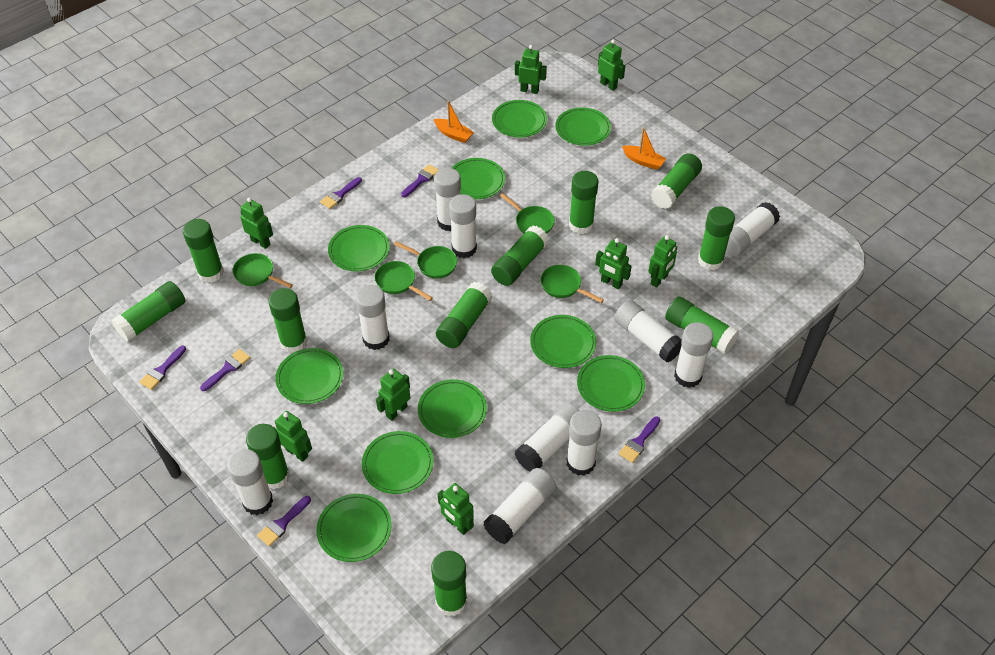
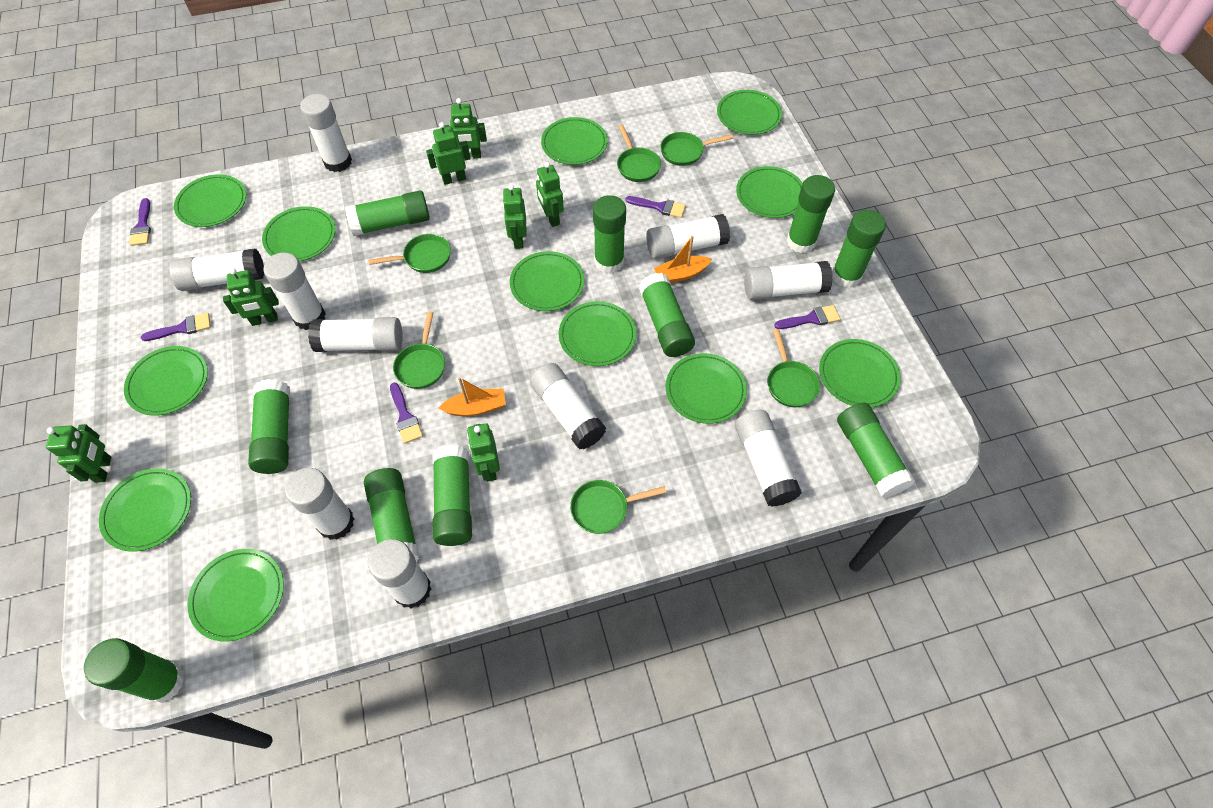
green glue stick: [111,281,186,342] [183,219,224,283] [246,424,290,490] [268,288,307,353] [431,551,467,616] [436,282,493,348] [491,226,549,286] [569,171,598,234] [651,153,702,209] [665,297,739,354] [698,206,735,270] = 11 -> [84,638,185,703] [248,379,290,474] [345,191,430,236] [364,468,419,562] [433,445,472,546] [593,195,626,274] [639,273,695,357] [786,175,835,253] [832,210,886,288] [837,403,915,498] = 10
green pan: [233,253,293,288] [374,261,433,301] [394,241,457,279] [500,193,555,234] [541,265,604,303] = 5 -> [368,234,451,273] [393,311,445,389] [570,480,666,534] [617,125,661,182] [660,132,733,166] [767,329,820,408] = 6
green plate: [275,348,343,404] [316,494,392,562] [328,225,390,271] [362,431,434,494] [418,379,487,438] [452,158,505,199] [492,100,547,138] [530,315,596,368] [555,107,611,146] [577,355,645,412] = 10 -> [99,468,191,552] [124,346,208,416] [174,174,246,227] [187,549,284,641] [262,206,336,261] [510,251,585,311] [541,117,608,165] [559,301,636,366] [666,353,747,424] [717,90,782,135] [736,166,803,218] [819,339,901,408] = 12
green robot: [240,197,273,249] [275,411,312,462] [376,368,410,421] [438,483,474,535] [515,45,547,94] [595,238,632,289] [598,39,625,91] [648,235,677,288] = 8 -> [46,424,112,483] [223,268,279,326] [426,122,471,185] [444,98,487,159] [467,423,500,482] [503,185,527,249] [536,162,564,227] = 7
purple brush: [139,345,186,390] [200,349,250,391] [257,496,311,546] [320,177,362,209] [401,164,439,197] [619,416,660,463] = 6 -> [129,198,151,246] [141,313,211,341] [390,383,423,444] [626,196,686,218] [774,305,840,329] = 5

